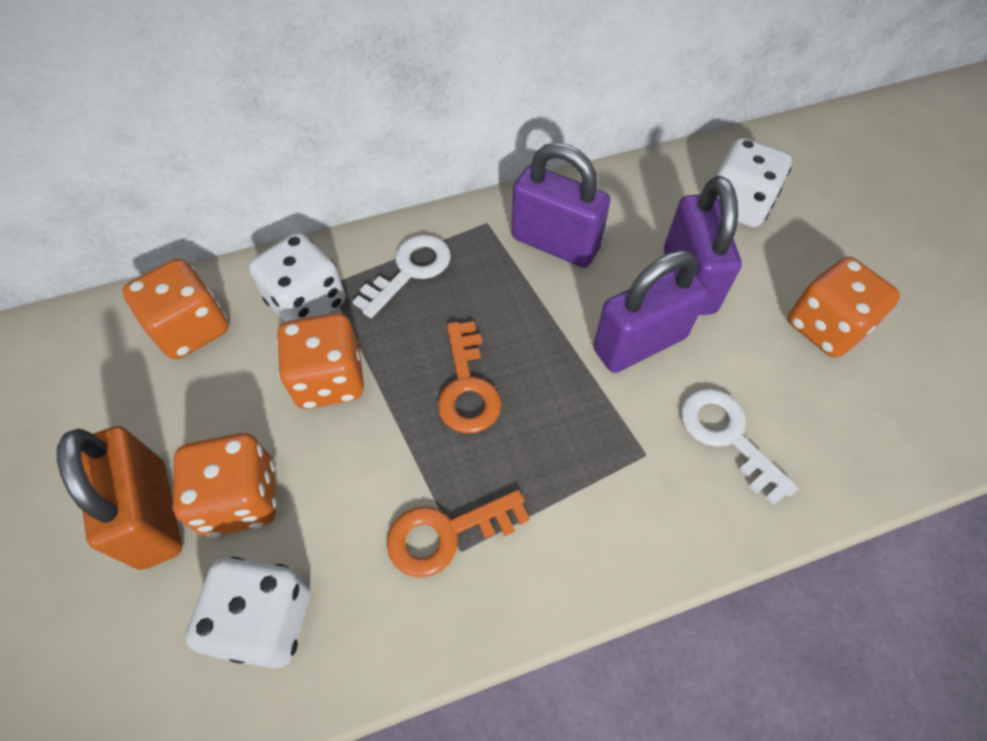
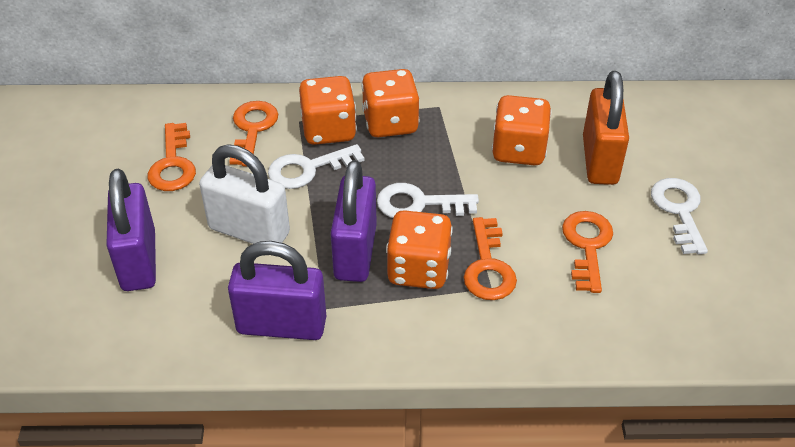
orange key: [387,490,530,578] [438,321,501,433] = 2 -> [148,123,196,191] [229,101,278,166] [464,217,517,300] [562,211,613,293] = 4
white dice: [186,557,310,668] [249,233,345,322] [716,138,792,228] = 3 -> none = 0
white key: [352,234,451,318] [681,388,798,505] = 2 -> [268,144,364,189] [377,183,479,218] [651,178,708,254] = 3
white padlock: none = 0 -> [199,144,290,244] = 1

